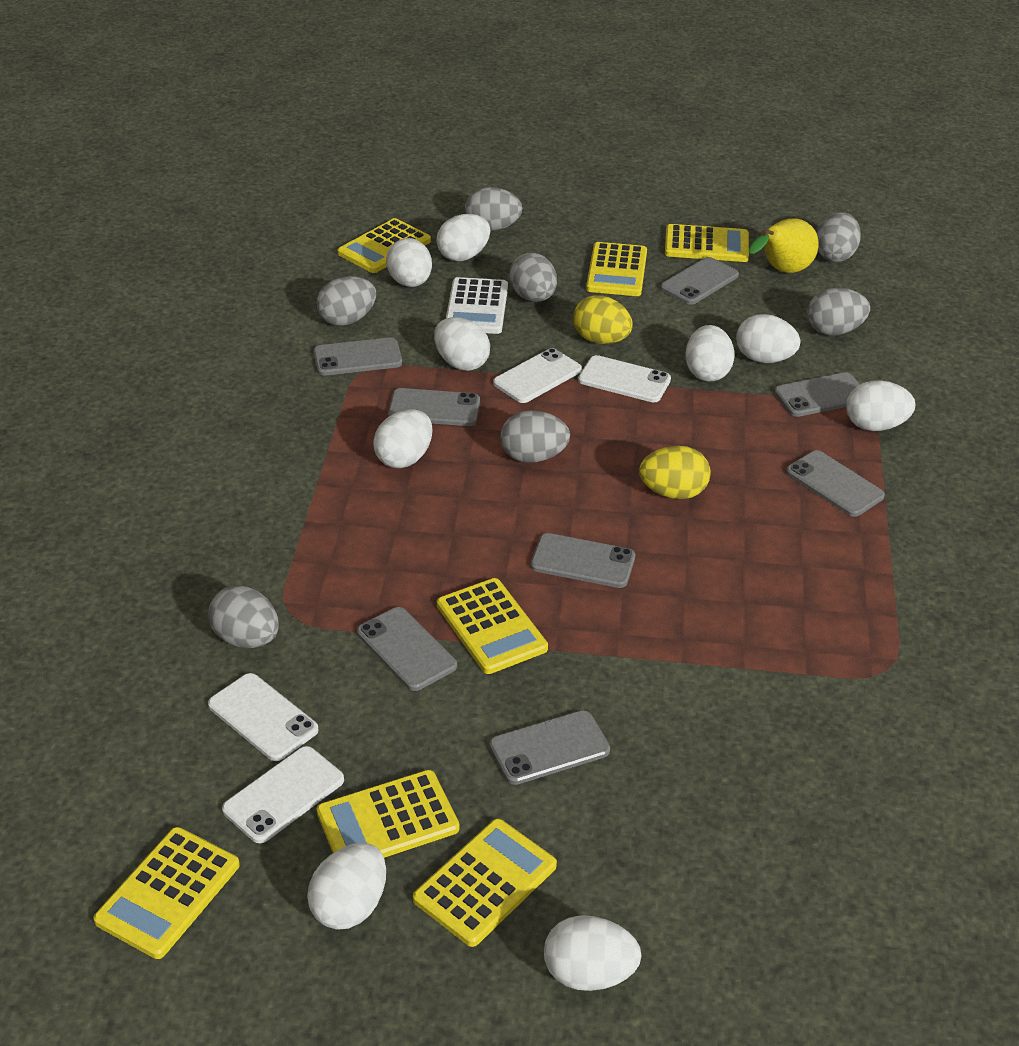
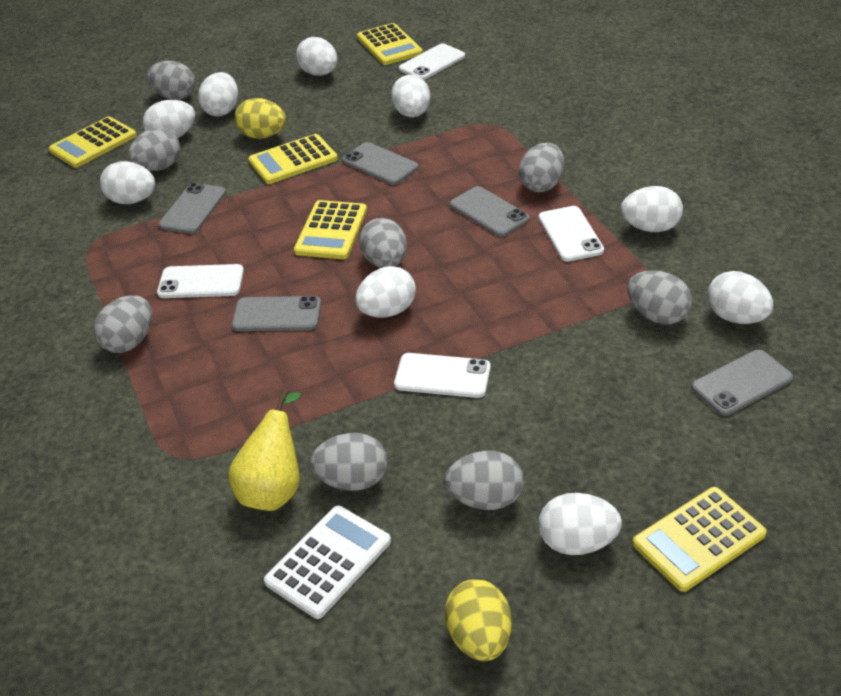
grey egg: [208,585,279,648] [317,276,376,326] [465,187,522,231] [500,410,570,463] [509,252,557,302] [807,288,870,335] [816,212,861,262] = 7 -> [93,295,152,353] [128,128,180,171] [147,61,195,100] [310,433,387,491] [359,218,407,268] [445,451,524,510] [519,143,564,192] [627,270,692,324] = 8
grey phone: [313,337,402,376] [357,607,457,691] [388,388,480,426] [489,710,610,785] [531,533,635,588] [660,257,739,305] [774,372,860,417] [786,450,885,517] = 8 -> [159,183,226,234] [232,296,321,331] [342,142,418,185] [450,186,530,237] [692,350,793,416] = 5
yellow calculator: [93,827,240,959] [316,770,460,858] [338,218,431,273] [413,819,557,947] [437,578,548,674] [586,242,647,296] [665,224,749,262] = 7 -> [49,116,137,168] [248,134,338,184] [294,200,367,259] [357,23,423,65] [633,487,767,592] = 5

